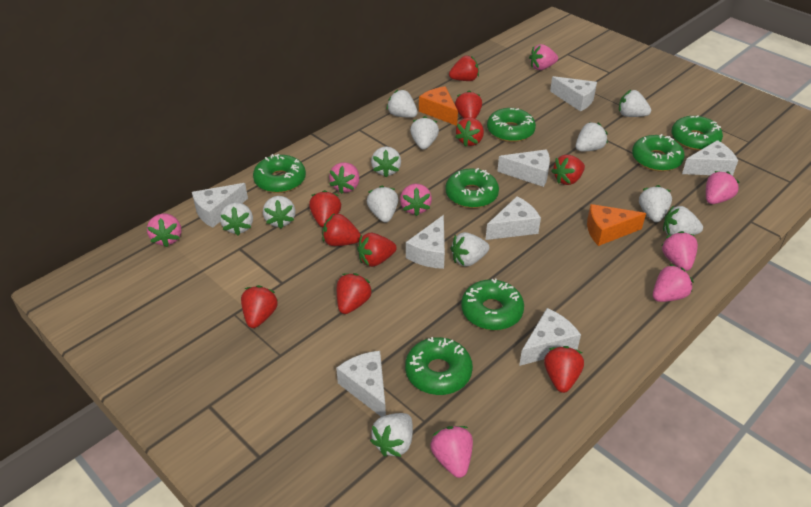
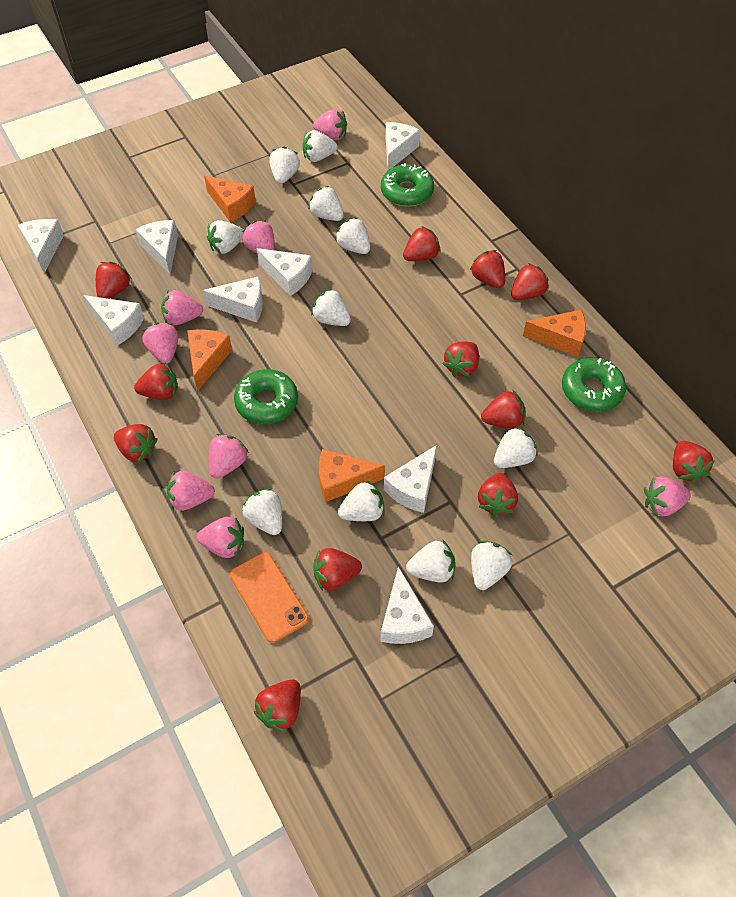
green donut: [253,154,306,193] [405,337,473,395] [445,168,499,208] [461,279,524,330] [487,108,536,142] [632,134,685,172] [671,115,723,151] = 7 -> [234,369,298,424] [381,163,434,207] [562,357,626,412] = 3
orange cheese: [419,86,458,126] [587,204,646,246] = 2 -> [187,329,232,391] [204,176,256,222] [319,449,385,502] [523,310,586,357] = 4
orange phone: none = 0 -> [229,552,309,643] = 1
red strawberry: [241,285,278,328] [309,190,341,227] [323,213,361,246] [337,273,372,314] [357,233,397,267] [449,56,479,81] [455,90,482,119] [455,118,484,147] [544,346,584,393] [552,155,585,185] = 10 -> [96,262,132,299] [114,424,158,463] [134,363,178,400] [254,680,301,732] [313,548,362,591] [403,226,441,261] [442,342,479,377] [470,250,505,288] [478,473,518,516] [481,390,525,428] [511,263,549,300] [673,441,715,483] = 12
white strawberry: [220,202,253,235] [263,196,295,229] [367,186,398,223] [370,413,413,457] [371,146,401,177] [387,90,418,118] [410,116,439,150] [450,232,489,267] [576,122,608,151] [619,90,651,117] [639,185,672,222] [663,205,703,235] = 12 -> [207,220,244,254] [242,488,282,535] [270,147,300,184] [302,130,337,162] [308,186,344,221] [311,289,351,326] [335,218,370,254] [338,480,385,521] [406,539,455,583] [471,541,512,590] [494,426,537,468] = 11

